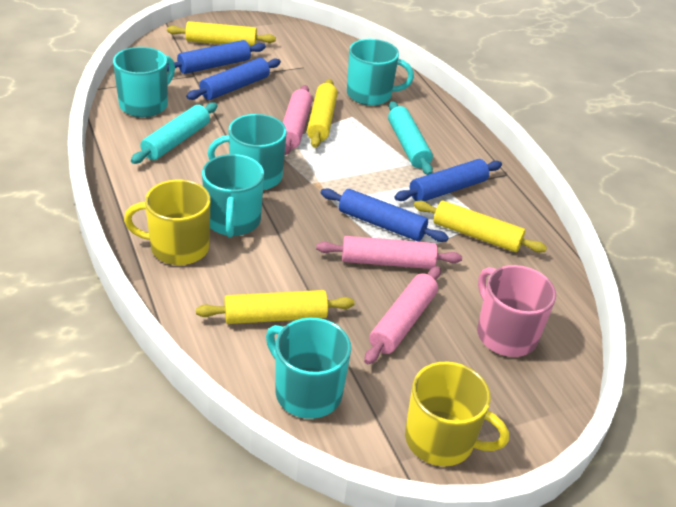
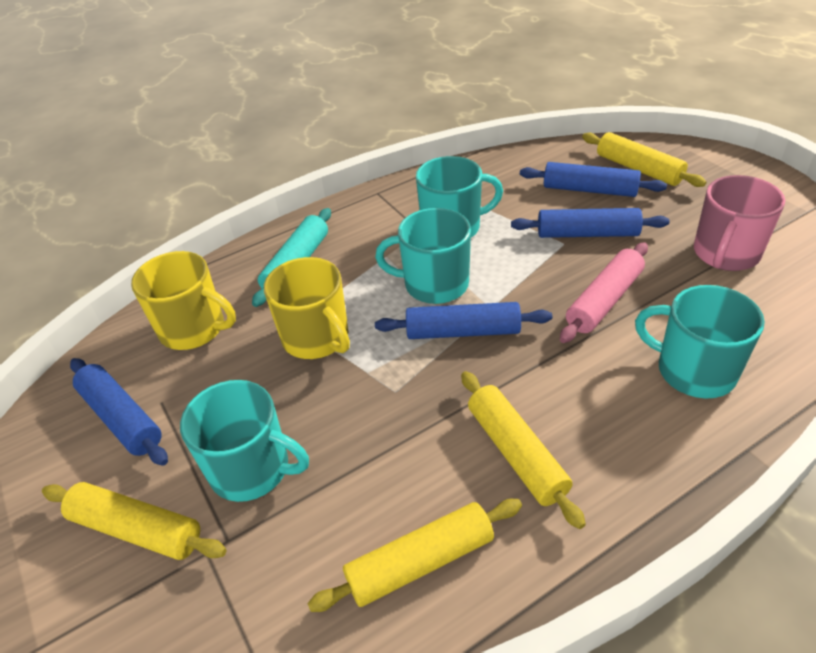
pink rolling pin: [283,85,312,155] [316,236,462,269] [364,266,441,364] = 3 -> [560,242,648,343] = 1
turquoise mug: [113,47,175,117] [202,154,264,238] [208,114,287,190] [266,318,351,419] [347,39,414,106] = 5 -> [180,380,309,502] [375,208,471,304] [416,156,503,237] [635,285,765,398] = 4
turquoise rolling pin: [131,103,218,164] [388,101,433,175] = 2 -> [252,208,331,307] = 1

